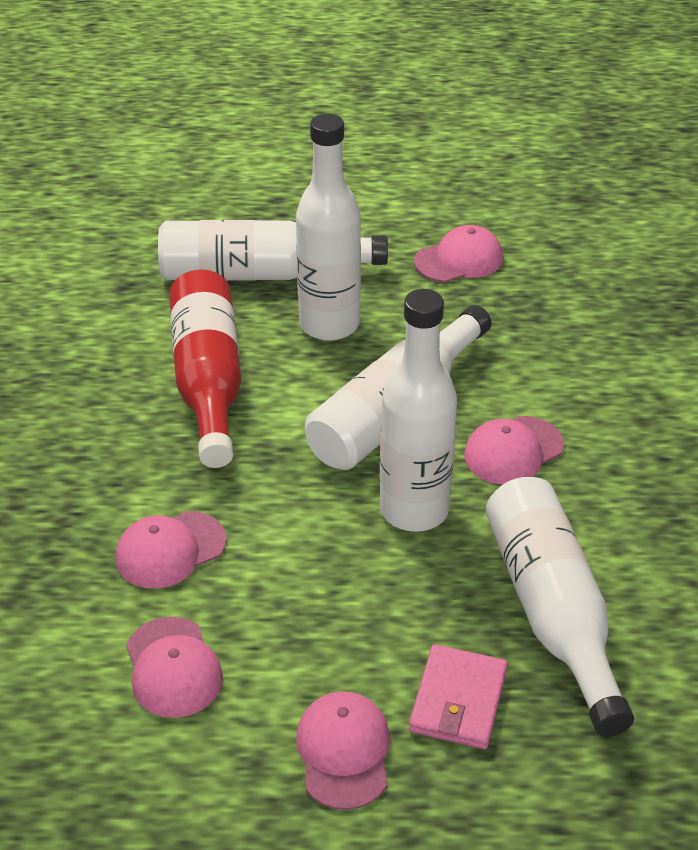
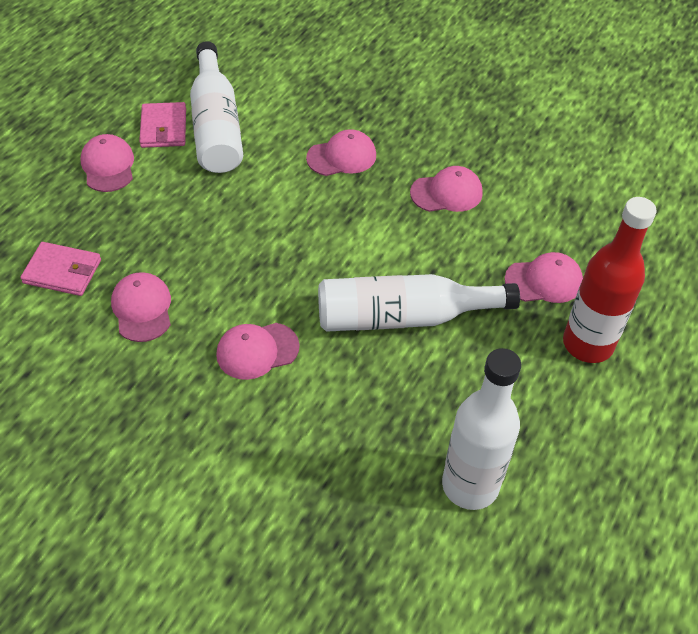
pink cap: [116,511,227,589] [126,616,223,718] [296,691,390,810] [414,225,503,282] [464,416,564,485] = 5 -> [80,134,134,192] [111,272,171,342] [216,323,300,380] [306,129,376,176] [410,166,483,212] [504,252,583,303] = 6
pink wallet: [409,644,508,749] = 1 -> [20,242,101,296] [139,102,186,148] = 2
white bottle: [158,220,388,281] [296,114,361,341] [305,305,492,470] [380,289,457,532] [486,477,634,737] = 5 -> [190,41,243,173] [318,274,520,332] [442,348,521,510] = 3

